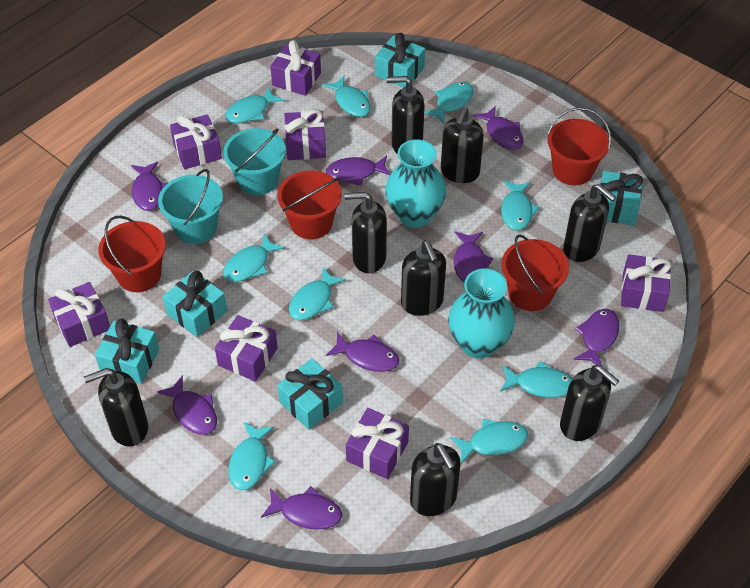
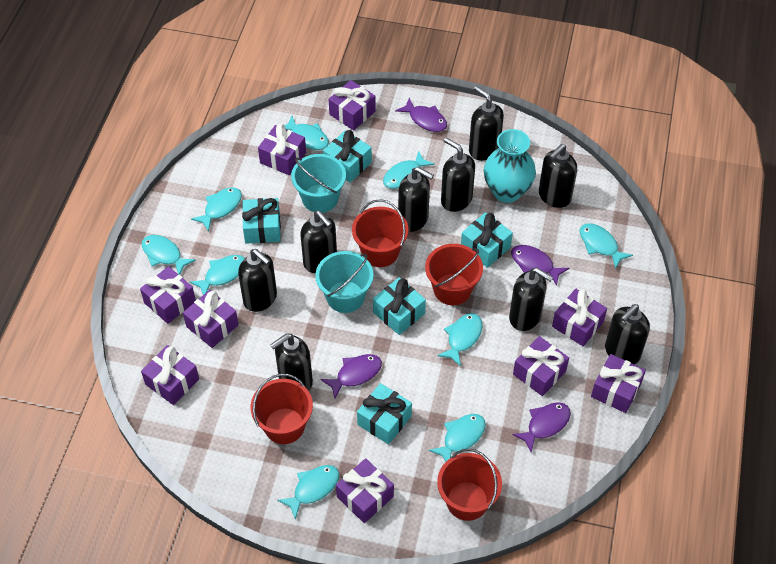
black soap dispenser: [84,368,148,447] [344,192,387,273] [386,76,425,154] [401,240,446,316] [410,443,461,516] [441,107,484,183] [560,365,619,441] [563,184,616,262] = 8 -> [238,249,277,312] [270,333,313,391] [300,211,337,273] [398,167,434,232] [441,137,475,212] [469,86,504,161] [509,268,553,331] [539,144,577,208] [605,304,650,364] = 9
purple fish: [131,161,167,211] [157,375,217,435] [261,486,342,530] [326,155,391,186] [326,332,400,372] [454,231,493,283] [473,106,524,150] [573,309,620,366] = 8 -> [321,354,382,398] [395,97,447,132] [511,245,569,286] [512,402,571,453] = 4
purple gift: [48,282,110,347] [170,114,222,169] [215,315,278,382] [270,40,321,96] [284,109,326,160] [346,408,409,479] [621,254,671,312] = 7 -> [140,266,196,324] [141,345,199,405] [183,290,239,348] [258,123,306,175] [329,80,376,130] [336,458,394,523] [513,336,569,396] [552,289,607,346] [591,354,646,413] = 9
turquoise vase: [385,139,446,228] [448,269,515,359] = 2 -> [484,129,536,203] = 1

